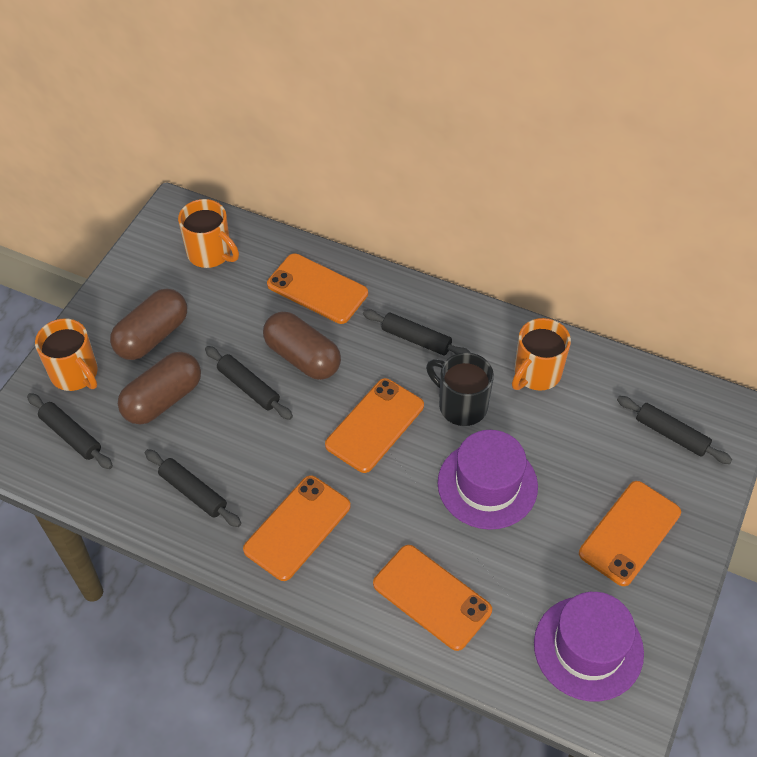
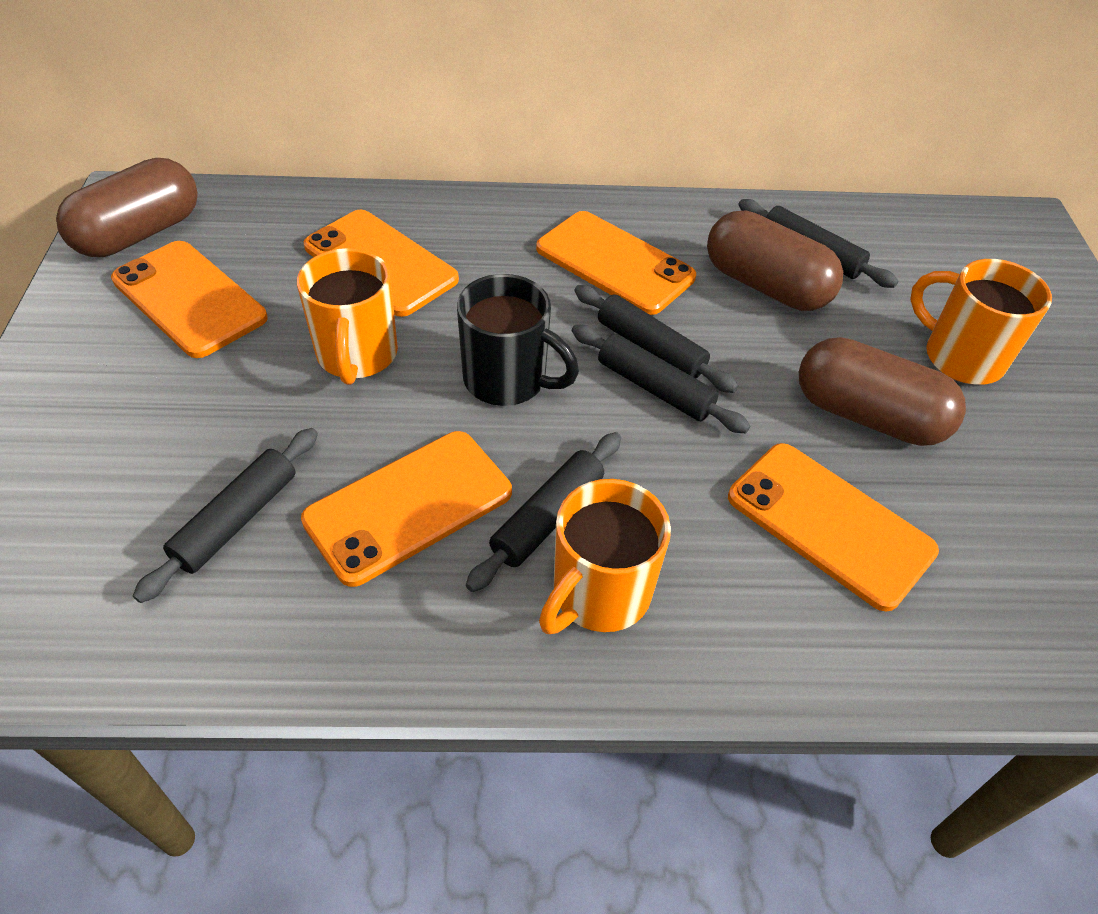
purple hat: [438,430,538,530] [534,592,644,701] = 2 -> none = 0

